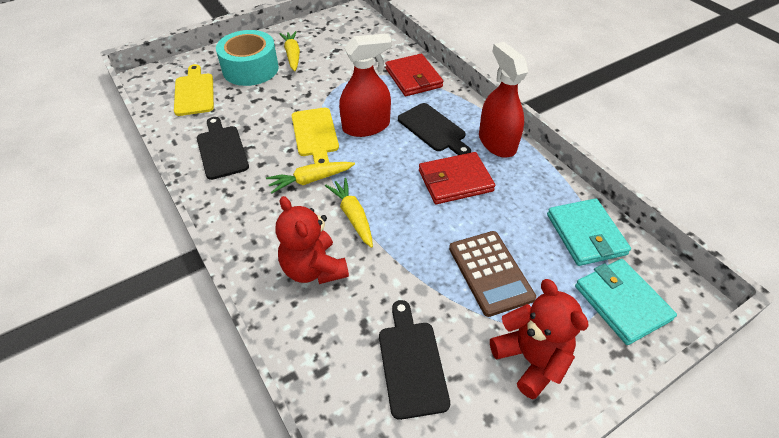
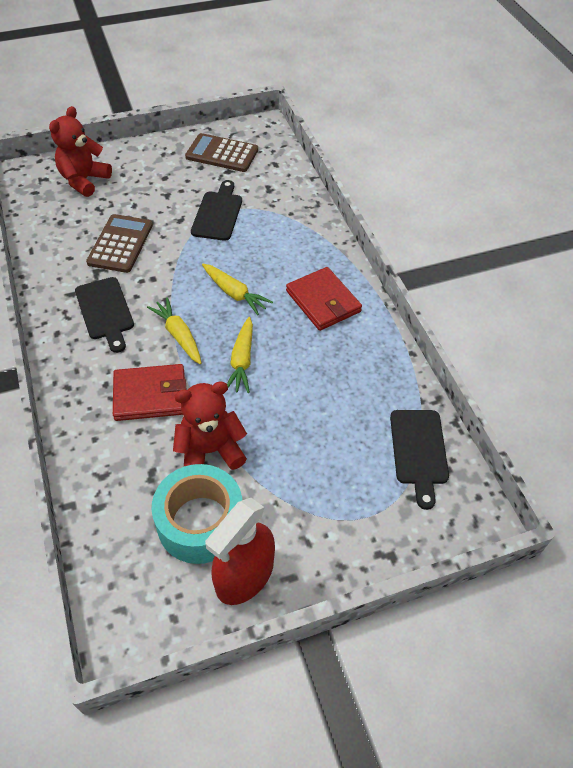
brown calculator: [449,231,536,317] = 1 -> [86,214,153,273] [185,133,258,172] = 2
red spray bottle: [339,33,392,137] [479,42,528,158] = 2 -> [205,498,275,605] = 1
turquoise wallet: [547,198,631,266] [575,259,677,345] = 2 -> none = 0
yellow cutting board: [174,64,214,116] [292,108,339,164] = 2 -> none = 0

